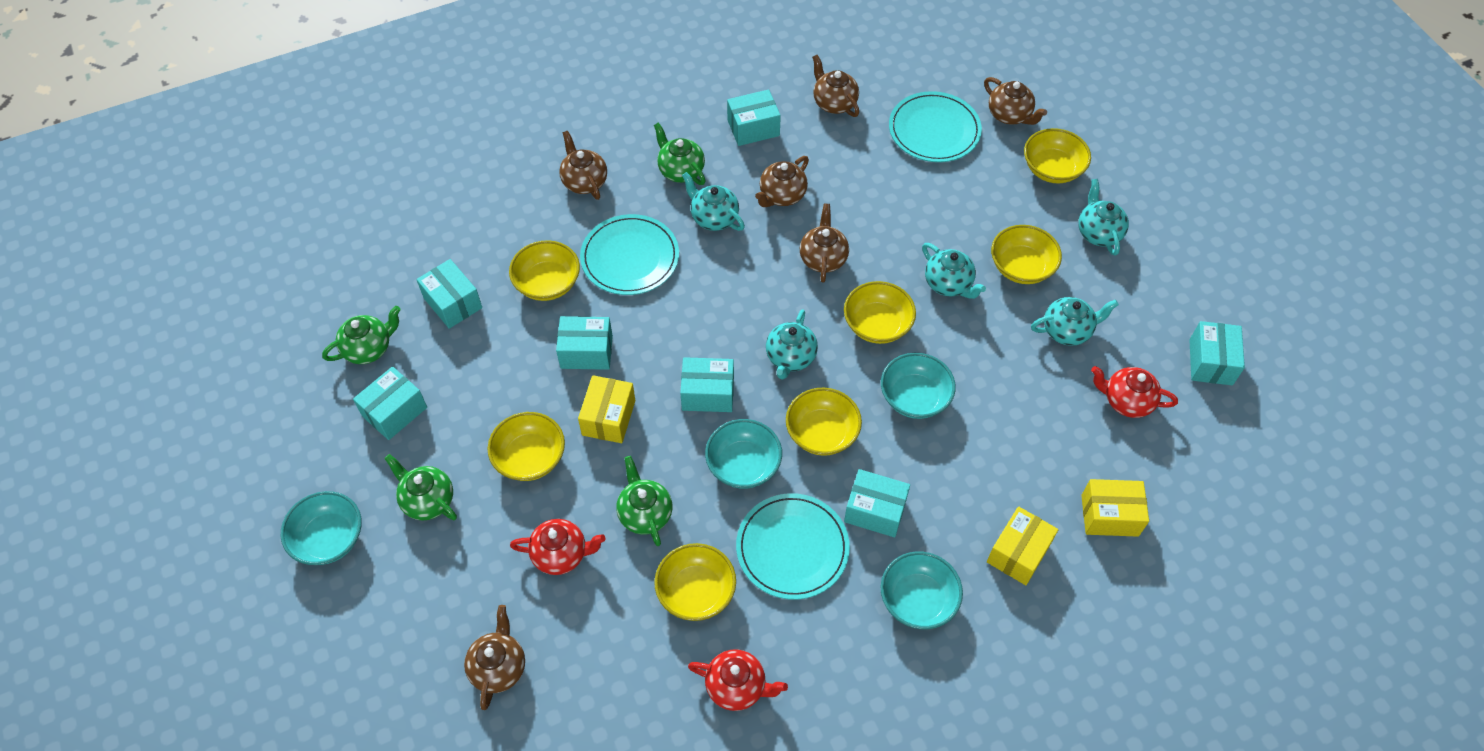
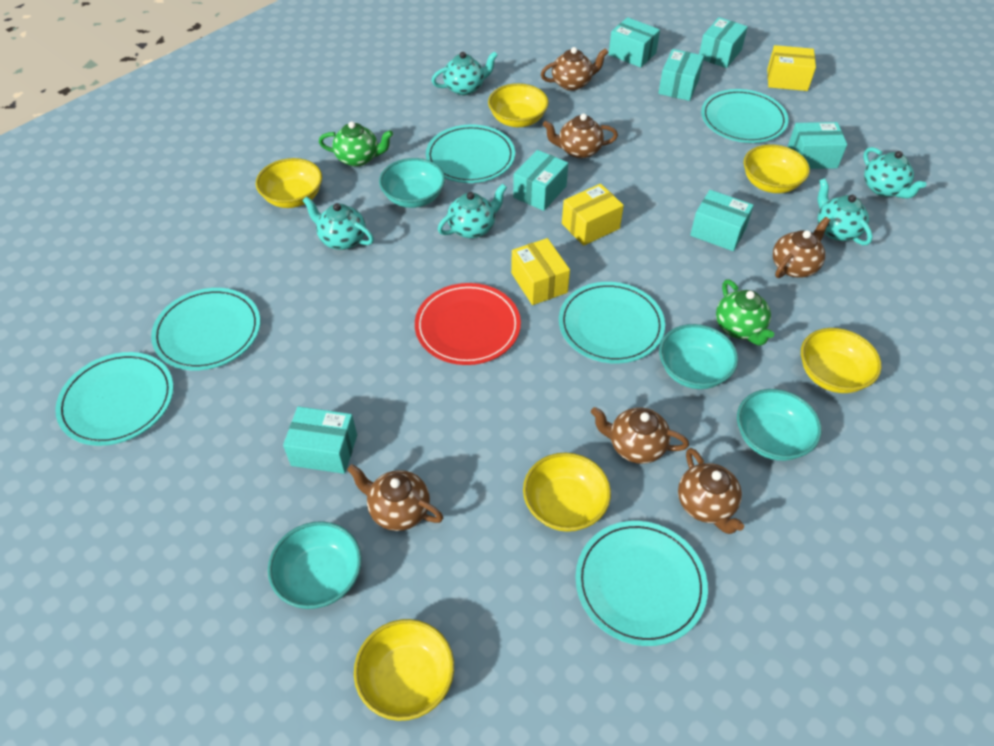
green teapot: [322,306,401,364] [384,454,457,521] [616,456,672,546] [654,122,706,185] = 4 -> [319,121,393,167] [716,279,774,346] = 2
red plate: none = 0 -> [415,283,521,365] = 1
red teapot: [510,519,606,575] [688,649,788,711] [1091,366,1178,418] = 3 -> none = 0
turquoise plate: [580,214,679,295] [736,493,850,599] [889,91,982,162] = 3 -> [55,352,174,446] [151,288,260,370] [426,124,515,183] [559,282,665,364] [575,521,708,646] [701,89,788,143] = 6
yellow bowl: [487,412,565,481] [509,240,580,301] [654,543,736,621] [786,388,862,456] [844,281,916,344] [991,225,1062,284] [1024,128,1091,183] = 7 -> [256,158,322,208] [354,619,454,721] [488,83,549,127] [523,453,611,532] [743,144,810,193] [801,328,882,393] = 6

